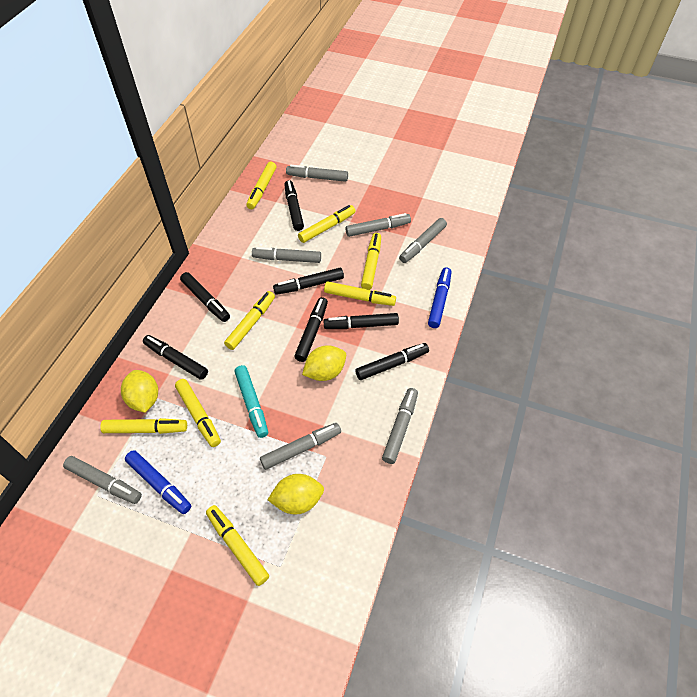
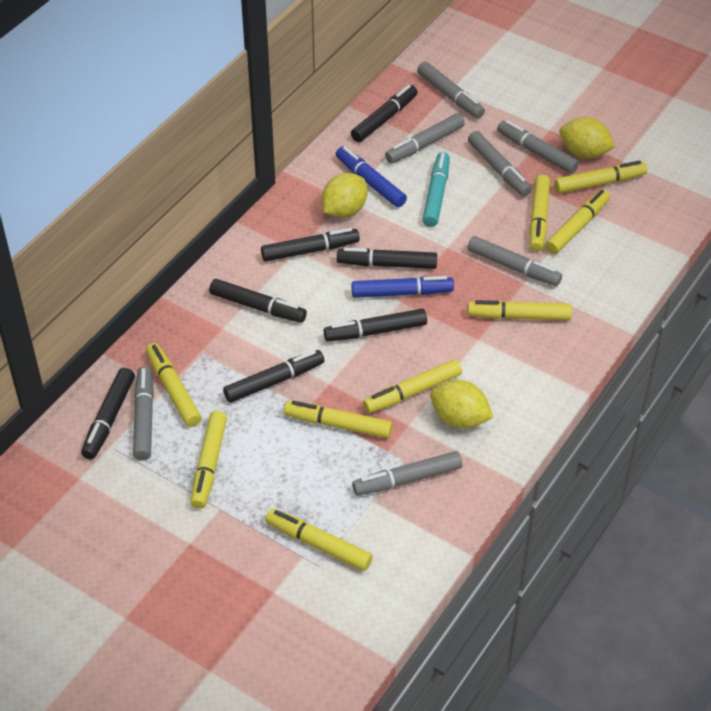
yellow marker: [100,418,187,434] [175,379,221,447] [206,505,269,586] [224,291,275,350] [246,162,276,209] [298,205,355,243] [324,281,396,306] [361,233,381,290] = 8 -> [146,343,201,427] [191,411,227,509] [265,508,373,571] [284,401,392,438] [363,359,462,413] [467,300,572,320] [530,175,550,252] [545,189,610,254] [554,160,647,194] = 9

